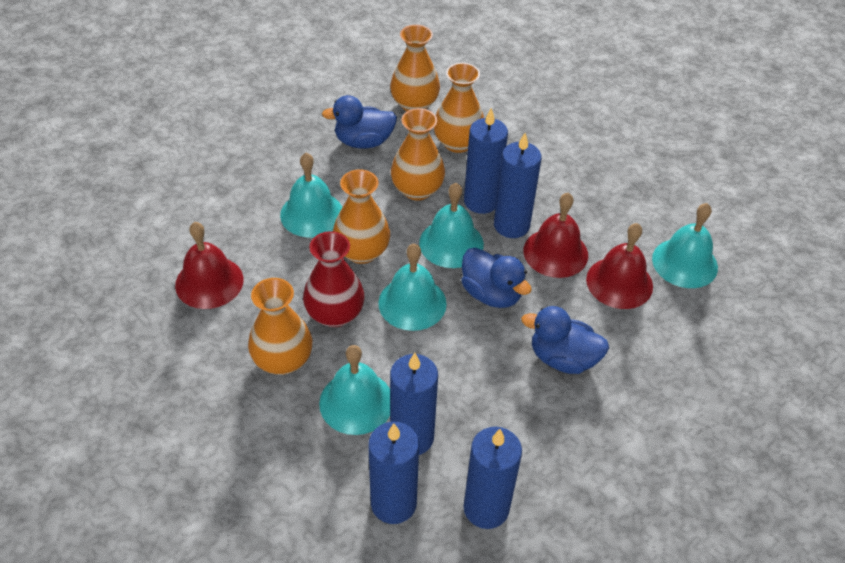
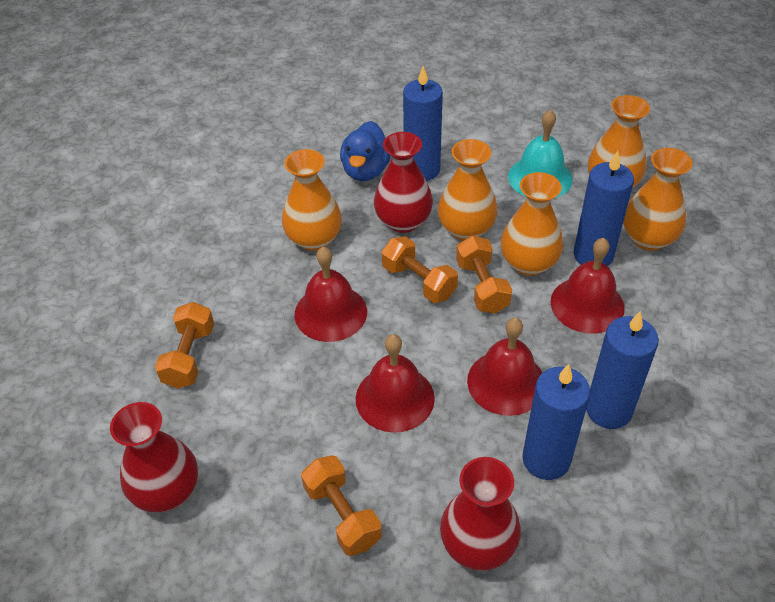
blue candle: [368,422,419,524] [390,353,438,455] [464,108,508,214] [464,427,522,529] [494,133,542,238] = 5 -> [403,66,443,181] [522,364,590,480] [574,151,634,266] [586,311,659,429] = 4
blue duck: [322,95,397,148] [461,247,532,308] [521,306,609,374] = 3 -> [340,121,391,181] = 1
orange dumbbell: none = 0 -> [155,302,214,389] [301,455,382,556] [382,236,458,303] [456,236,512,313] = 4
red bell: [175,222,244,309] [523,193,588,278] [586,223,653,309] = 3 -> [295,247,367,342] [356,334,435,433] [467,318,542,416] [551,238,625,334] = 4
red vase: [303,231,364,327] = 1 -> [110,402,198,512] [374,132,433,233] [440,457,521,571] = 3
turquoise bell: [280,153,342,237] [319,345,390,435] [378,244,447,331] [419,183,484,268] [652,203,718,288] = 5 -> [508,110,573,199] = 1

